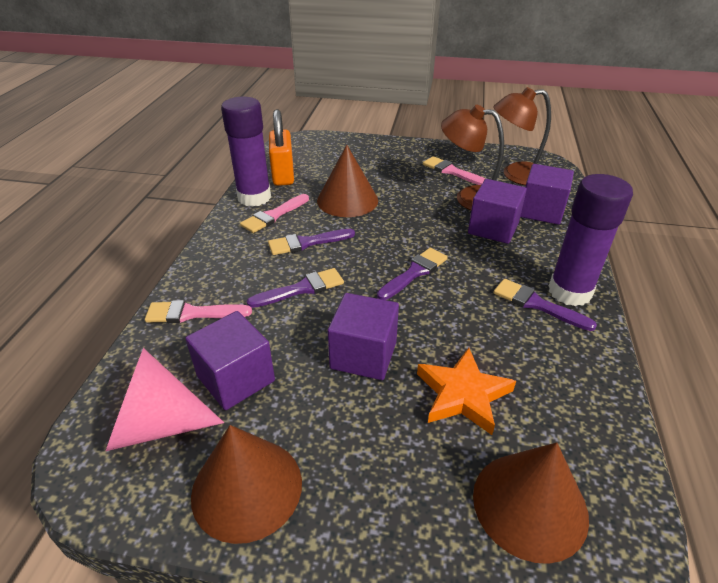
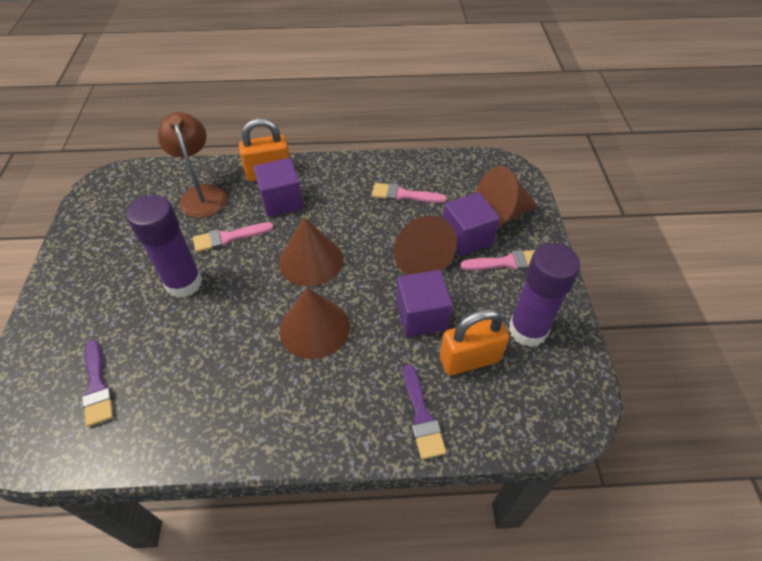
brown cone: [191,425,302,544] [317,145,378,217] [473,442,589,564] = 3 -> [279,217,343,286] [279,287,350,359] [394,215,457,275] [476,166,537,226] = 4
brown lamp: [441,105,504,210] [493,87,551,185] = 2 -> [157,112,227,218] = 1
orange padlock: [269,109,294,186] = 1 -> [239,118,290,181] [440,309,509,375] = 2
orange star: [417,348,516,435] = 1 -> none = 0
pink cone: [105,348,224,452] = 1 -> none = 0
purple brush: [247,268,344,308] [268,229,355,255] [377,248,448,300] [493,279,597,331] = 4 -> [82,340,113,427] [403,364,446,459] = 2
purple cube: [185,311,275,410] [328,293,399,380] [468,179,527,244] [520,164,574,225] = 4 -> [254,158,303,217] [396,270,453,337] [443,192,500,256] = 3

